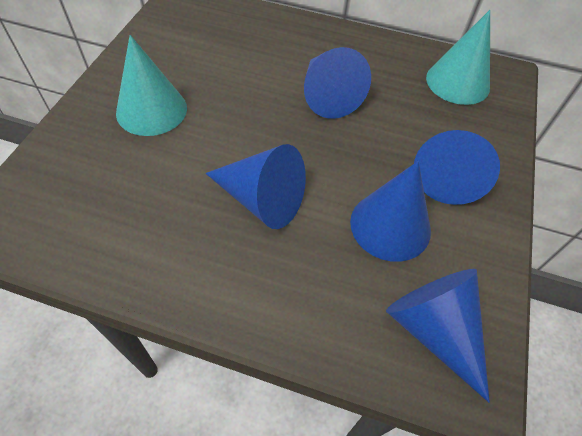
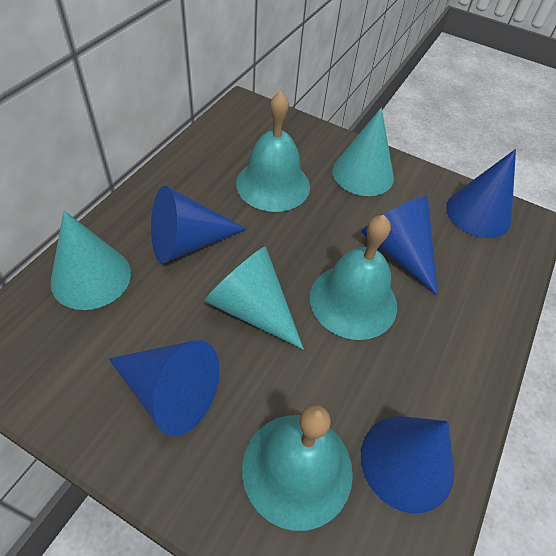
turquoise bell: none = 0 -> [236,91,310,212] [242,405,353,531] [310,215,397,340] = 3
turquoise cone: [116,35,187,136] [426,10,490,105] = 2 -> [50,211,131,310] [204,246,304,349] [332,107,394,196] = 3

